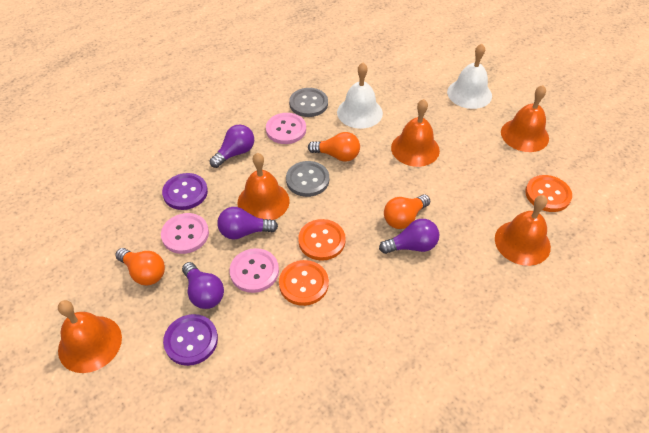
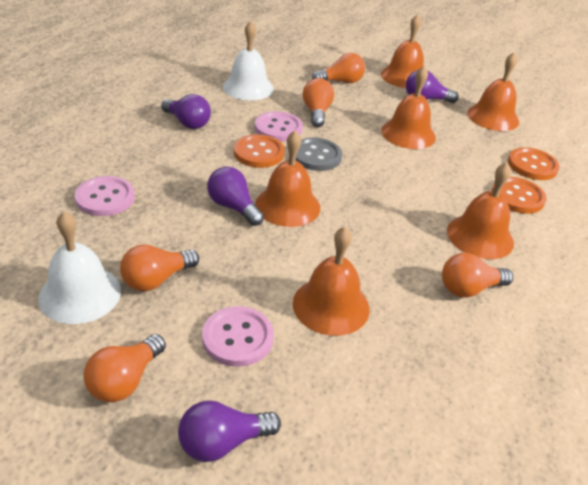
grey button: [286,161,329,197] [289,88,328,117] = 2 -> [296,138,342,171] = 1
orange bell: [58,300,122,373] [238,153,290,220] [391,99,440,167] [495,195,551,266] [501,85,549,152] = 5 -> [255,130,320,227] [293,227,369,336] [381,14,424,88] [381,66,436,149] [447,162,514,259] [467,52,519,131] = 6
orange light bulb: [115,248,165,285] [308,132,360,162] [384,194,430,229] = 3 -> [83,334,166,402] [120,244,199,291] [303,78,334,127] [312,53,365,83] [442,253,513,298] = 5
purple button: [162,173,208,210] [163,314,218,366] = 2 -> none = 0

